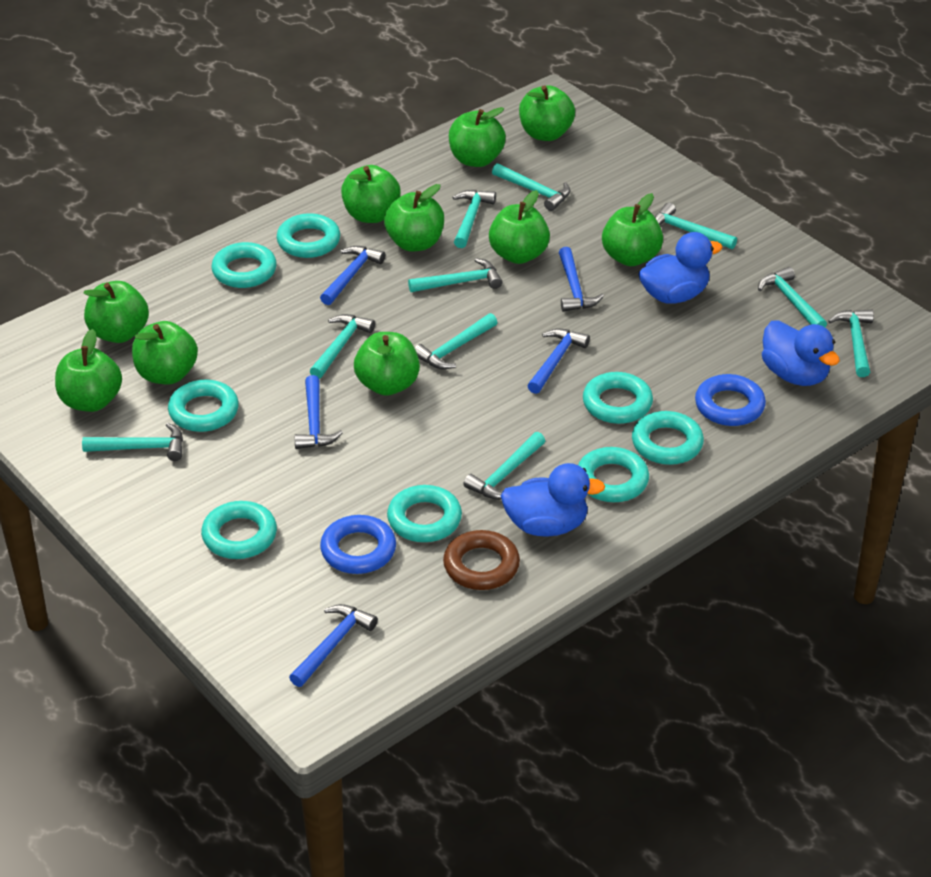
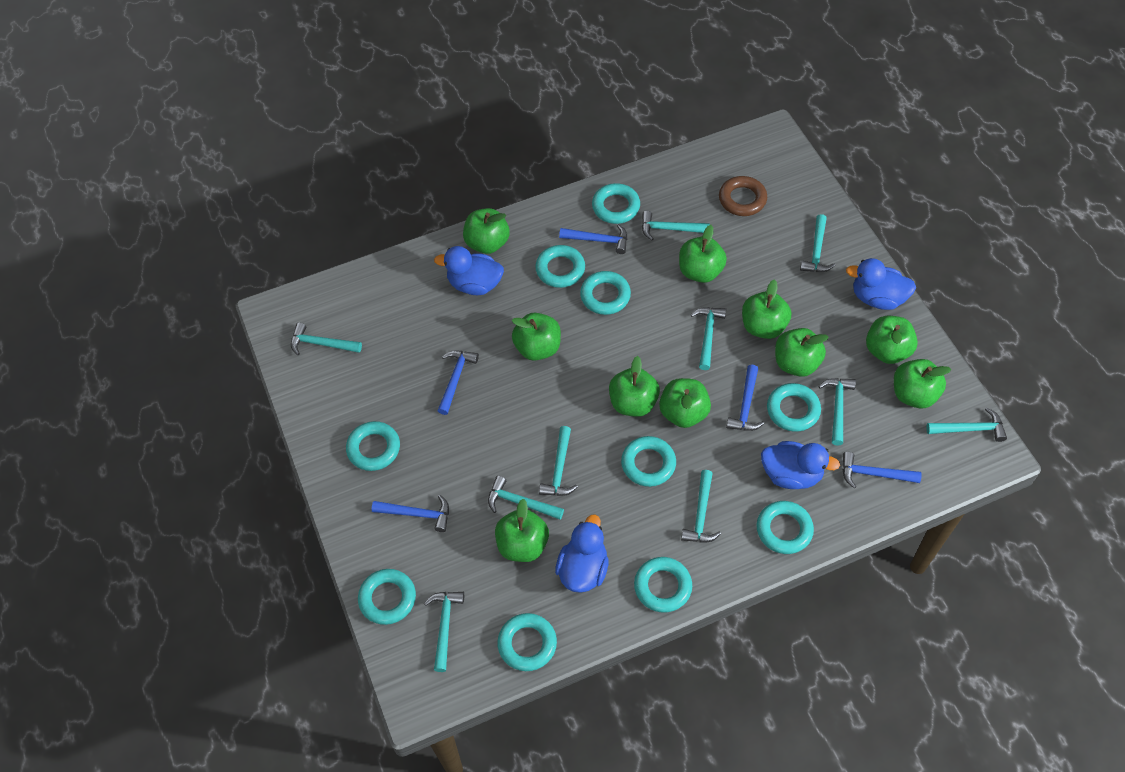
blue duck: [501,463,605,537] [638,232,723,304] [762,320,840,386] = 3 -> [434,246,504,295] [555,515,609,593] [761,441,840,489] [846,258,916,310] = 4
blue ring: [320,515,396,574] [695,374,766,426] = 2 -> none = 0
turquoise ring: [168,380,239,432] [201,501,277,559] [211,242,277,288] [277,213,340,258] [387,485,462,542] [578,447,649,502] [583,372,653,424] [632,411,704,465] = 8 -> [346,421,400,471] [358,569,416,625] [497,613,557,671] [535,245,585,288] [580,271,631,315] [592,183,640,224] [621,436,676,487] [634,557,692,613] [756,501,814,554] [767,383,821,432] = 10

